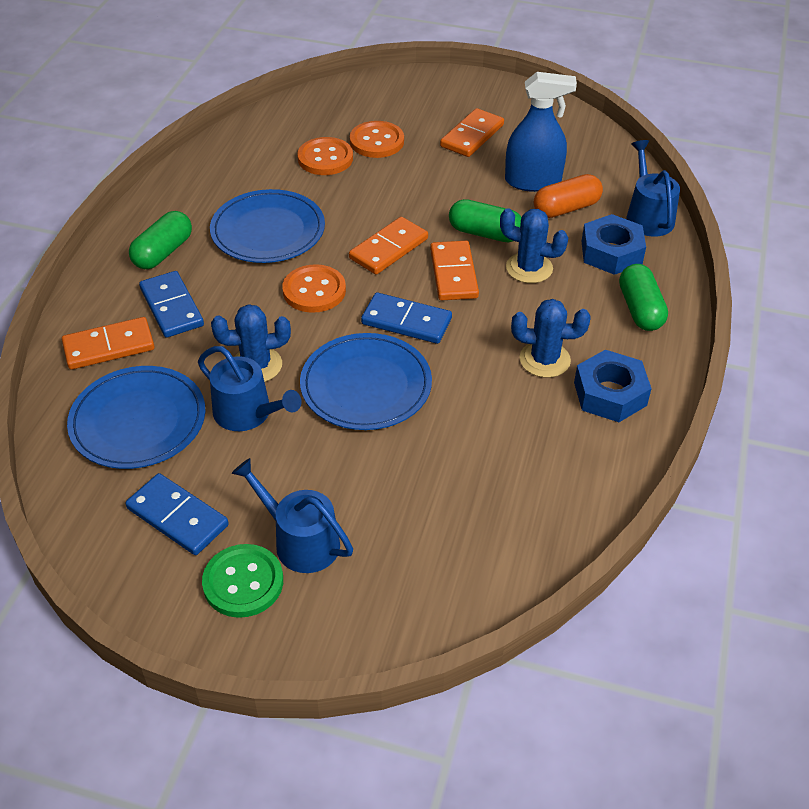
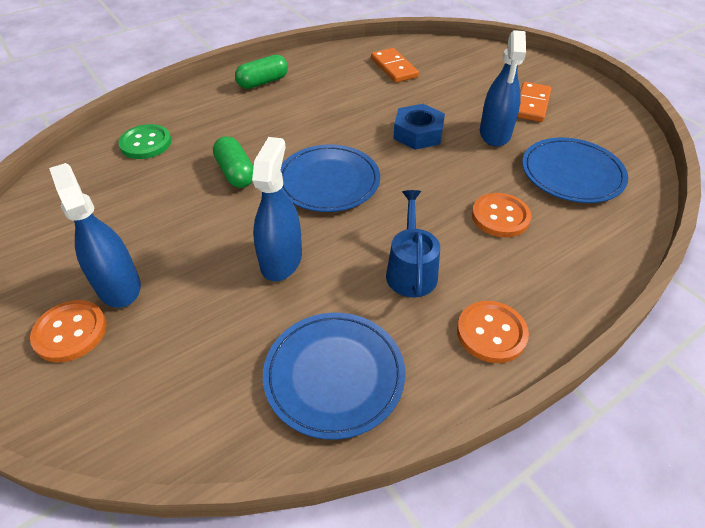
blue cactus: [211,304,291,382] [500,208,568,283] [511,299,590,378] = 3 -> none = 0
blue domino: [125,473,229,555] [139,271,204,338] [361,293,452,344] = 3 -> none = 0
blue nut: [574,350,652,422] [581,214,646,275] = 2 -> [393,104,445,150] = 1
blue spray bottle: [505,72,577,192] = 1 -> [49,163,141,308] [252,137,302,281] [480,30,526,147] = 3
blue watering can: [198,346,302,431] [232,458,353,573] [626,140,680,237] = 3 -> [386,190,440,298] = 1
green capsule: [129,211,192,269] [449,199,522,242] [619,264,668,331] = 3 -> [213,136,254,188] [235,54,288,89] = 2
orange capsule: [534,174,603,218] = 1 -> none = 0
orange domino: [62,317,155,370] [349,217,428,275] [430,241,479,300] [440,108,504,157] = 4 -> [371,48,419,83] [517,82,552,122] = 2

